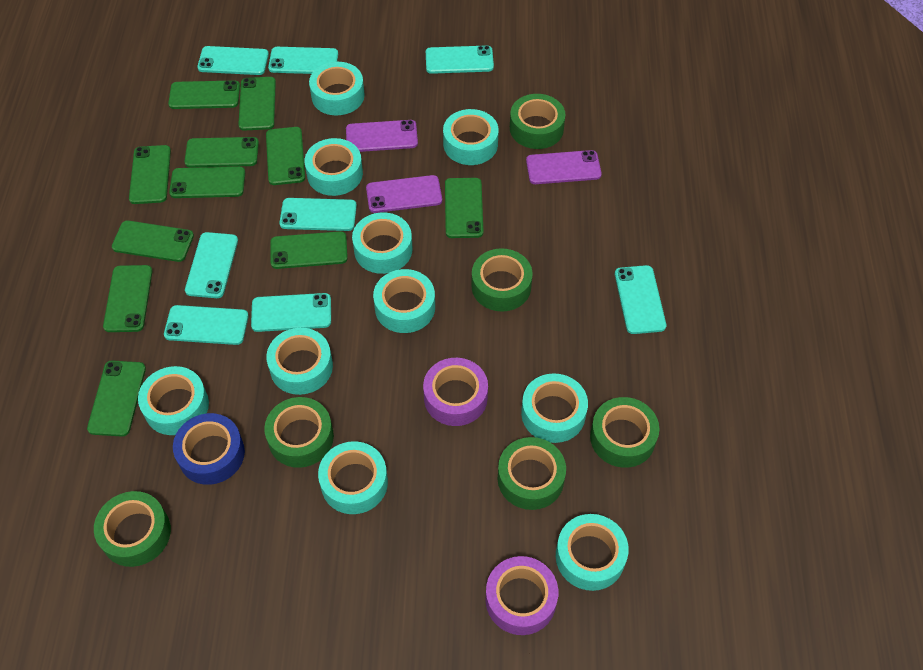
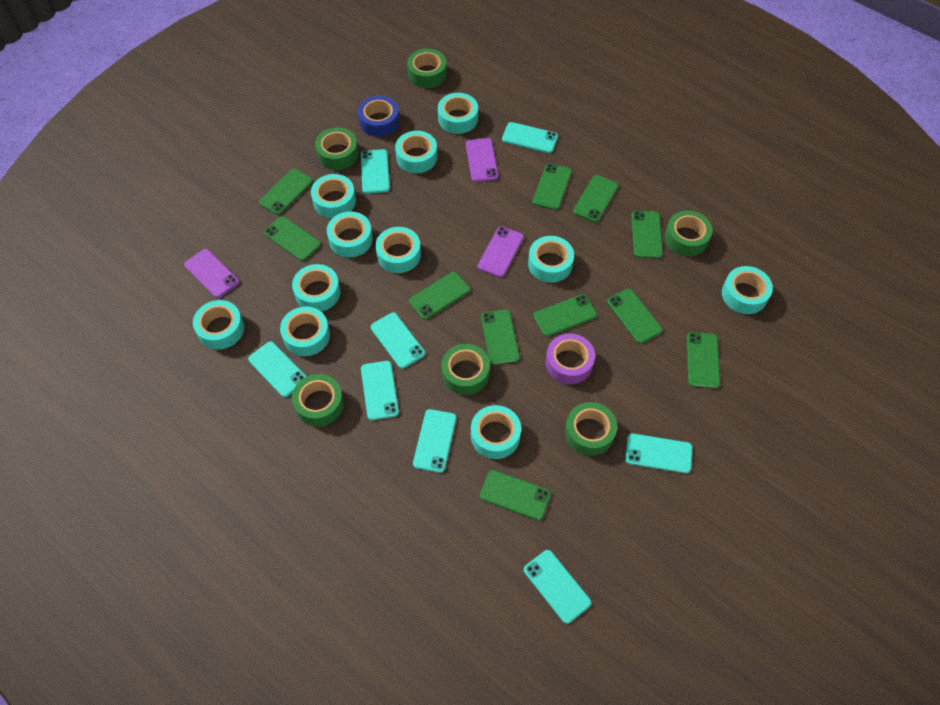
purple tape: [423,358,488,426] [486,556,558,635] = 2 -> [546,334,595,384] = 1
turquoise tape: [138,366,209,435] [266,328,333,395] [305,138,363,196] [309,62,365,115] [318,441,388,514] [352,212,413,274] [373,269,435,333] [443,109,499,165] [521,373,588,443] [556,514,629,591] = 10 -> [193,300,244,350] [280,307,330,356] [292,264,341,312] [311,174,356,218] [327,212,373,257] [375,227,421,273] [395,131,437,173] [438,93,478,134] [471,405,521,459] [528,236,574,283] [722,266,773,314] = 11

